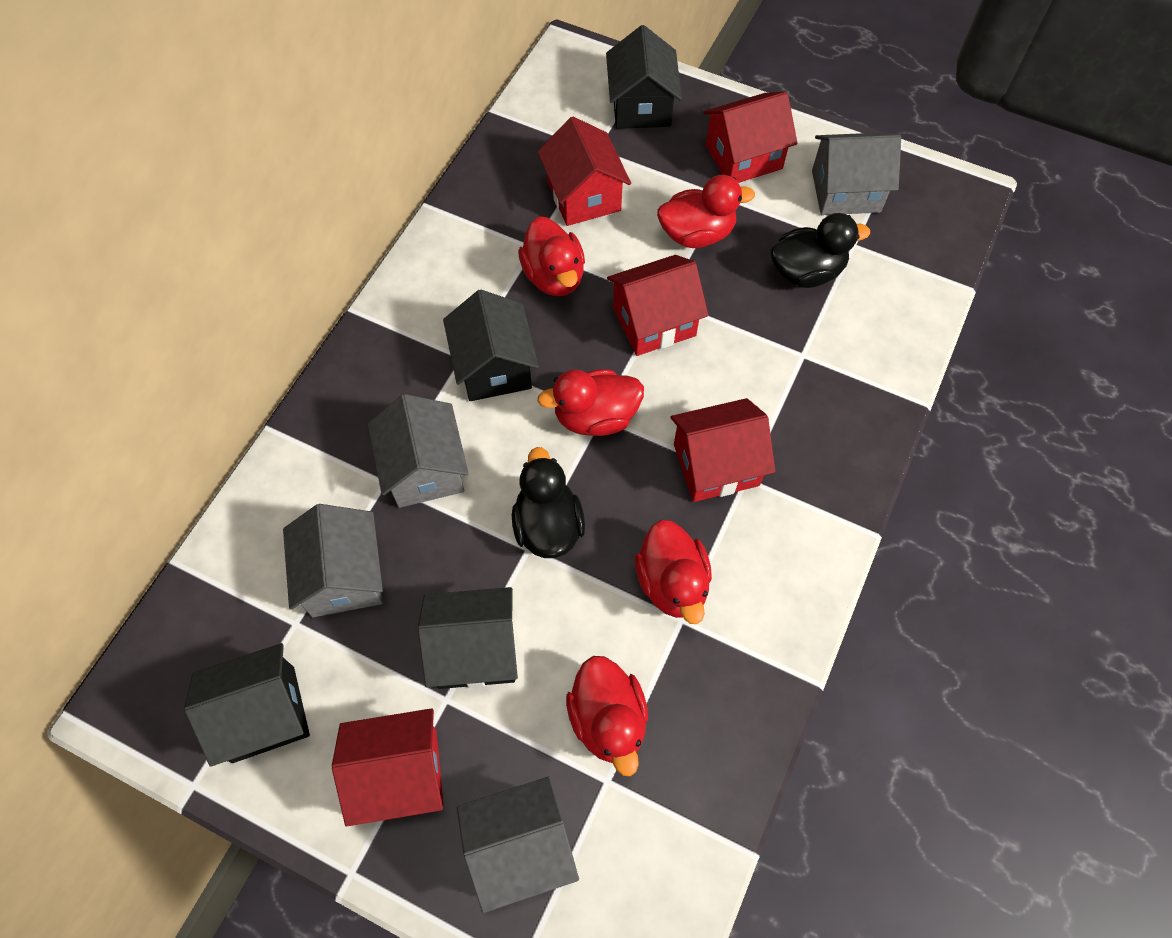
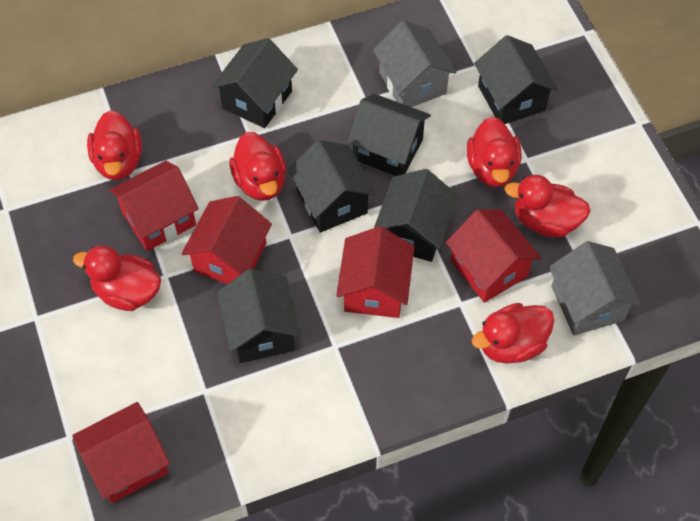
black duck: [512,447,585,558] [770,213,870,288] = 2 -> none = 0
black house: [184,643,310,767] [418,587,518,689] [443,289,539,401] [606,25,682,129] = 4 -> [211,38,298,128] [217,269,301,363] [288,140,376,232] [347,94,431,176] [374,169,458,262] [474,35,558,124] = 6
grey house: [283,504,383,617] [368,394,469,508] [457,777,579,913] [812,132,901,215] = 4 -> [373,20,457,107] [549,241,641,335] = 2
red duck: [518,216,585,296] [537,369,644,436] [566,656,648,776] [635,520,712,624] [657,175,755,248] = 5 -> [73,245,161,311] [87,110,142,180] [229,132,286,201] [467,116,521,187] [472,303,554,364] [504,175,590,237] = 6

